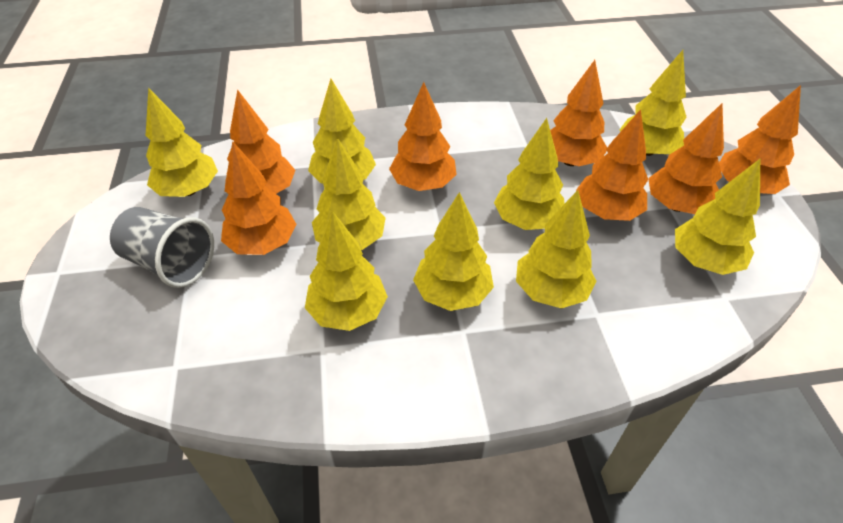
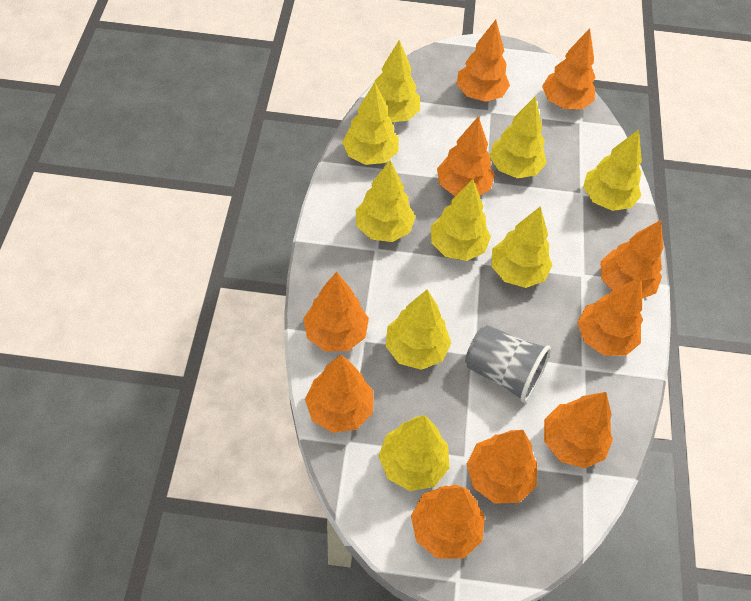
orange tree: [221,141,296,255] [227,89,295,194] [389,82,457,191] [550,60,607,166] [576,109,648,221] [648,103,724,214] [719,85,801,194] = 7 -> [303,272,369,351] [305,355,373,433] [411,484,485,559] [437,116,495,196] [457,20,510,102] [467,430,537,503] [542,29,596,109] [544,392,613,469] [577,278,643,356] [600,220,663,299] = 10

